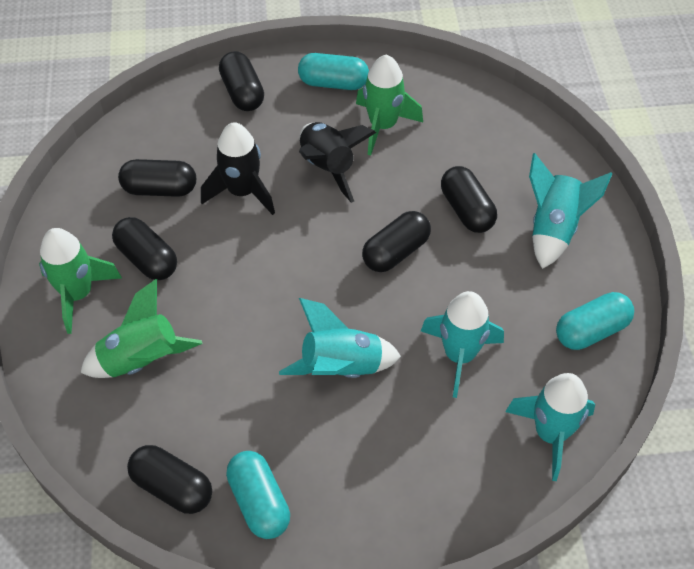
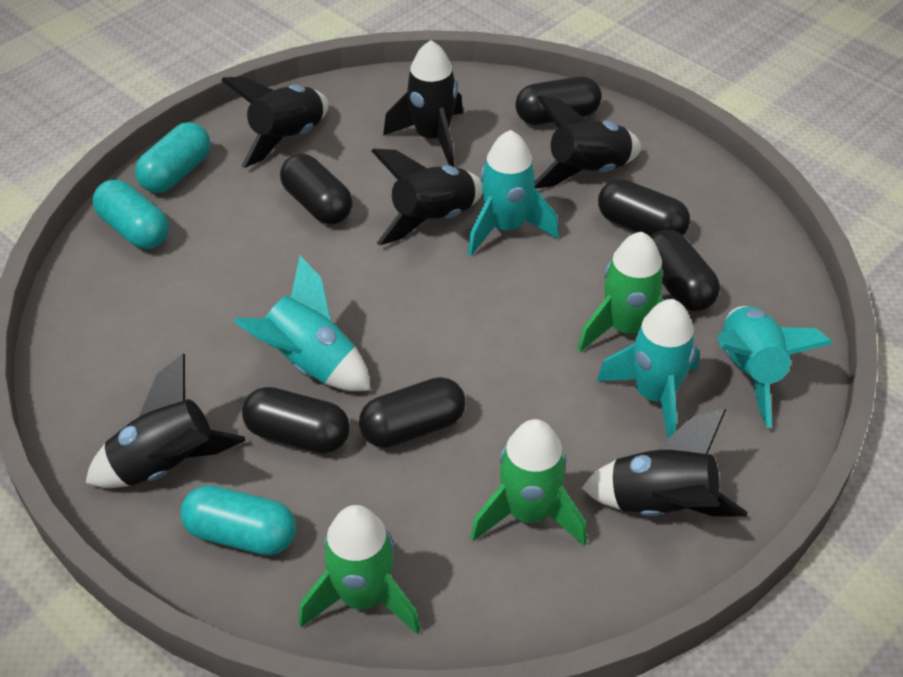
black rocket: [201,122,275,215] [299,122,376,203] = 2 -> [86,354,246,488] [221,77,329,168] [372,149,483,246] [383,40,463,167] [534,95,642,188] [582,409,747,517] = 6

